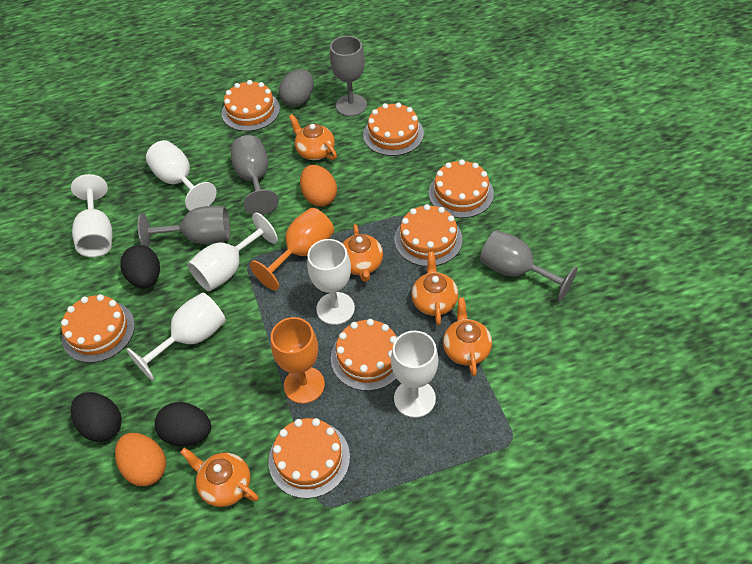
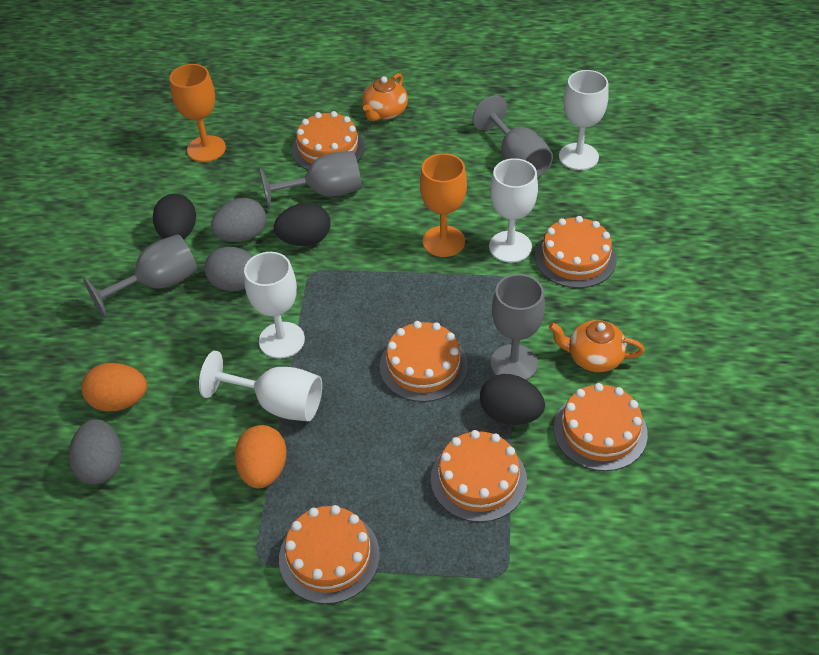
grey egg: [279,69,314,107] = 1 -> [69,419,122,484] [205,247,253,291] [211,198,266,242] = 3
orange cake: [61,294,135,363] [222,80,280,131] [268,418,350,499] [331,319,398,391] [363,102,424,156] [395,204,462,267] [429,159,494,218] = 7 -> [279,505,380,604] [292,111,364,170] [380,321,468,402] [431,430,527,522] [535,216,617,288] [553,383,648,471] = 6
orange teapot: [180,448,258,507] [289,114,337,160] [342,224,383,282] [411,252,458,325] [443,297,492,376] = 5 -> [362,73,408,121] [549,320,645,372] = 2
white goblet: [71,174,113,257] [126,292,226,381] [146,140,217,211] [187,213,278,291] [307,239,355,325] [391,331,438,418] = 6 -> [199,351,322,421] [244,252,305,359] [489,158,538,263] [559,70,609,170] = 4

